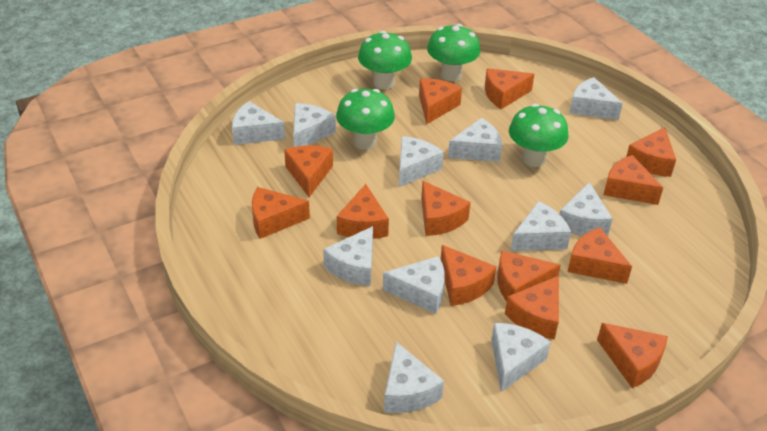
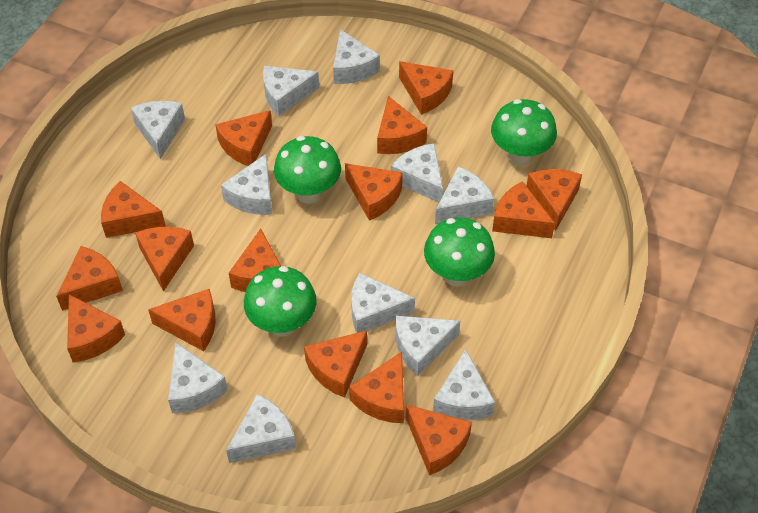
orange cheese: [252,187,310,239] [284,145,333,197] [337,184,389,239] [419,78,462,124] [421,181,471,236] [441,245,496,306] [485,68,534,109] [497,250,561,302] [505,276,559,339] [568,227,632,284] [597,323,668,388] [603,155,663,205] [626,127,676,177] = 13 -> [56,246,123,311] [67,294,125,363] [101,181,166,238] [135,227,194,292] [148,289,216,351] [215,110,272,166] [229,229,281,292] [304,330,367,398] [345,163,403,221] [349,352,404,423] [377,96,427,154] [399,61,453,115] [406,405,472,476] [492,181,555,238] [527,169,582,231] = 15

